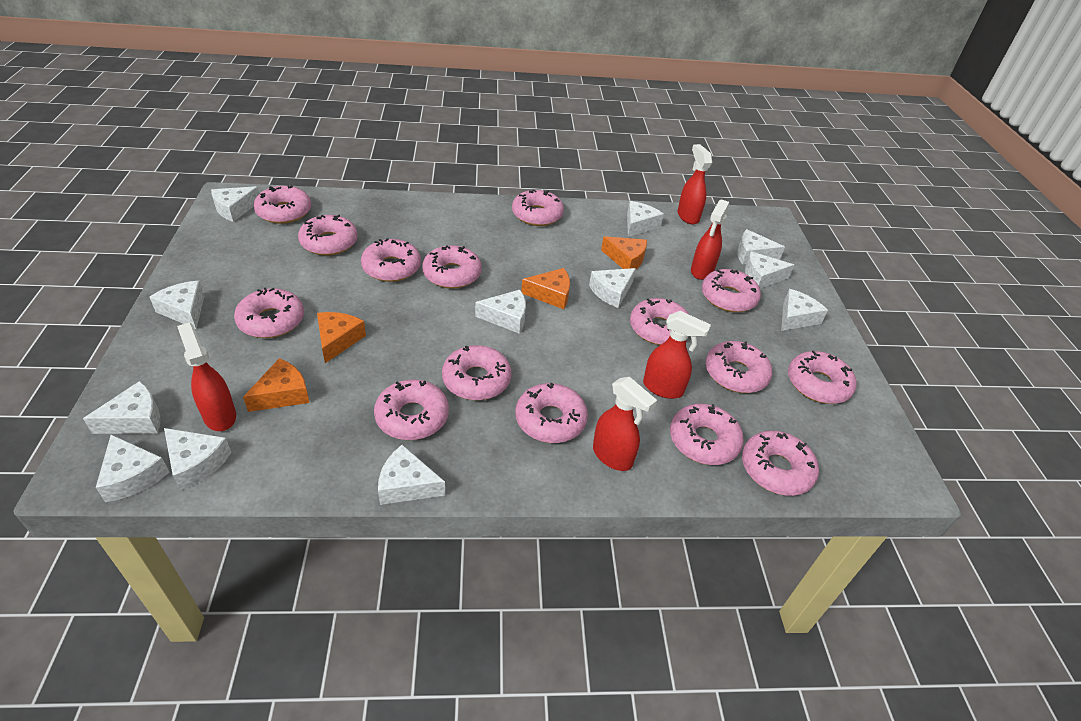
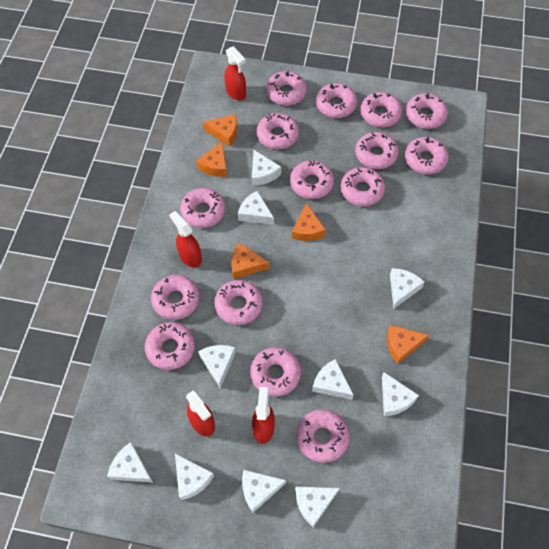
orange cheese: [243,358,310,412] [317,312,366,363] [521,268,570,309] [601,236,647,269] = 4 -> [196,141,227,177] [203,115,237,147] [231,243,269,279] [292,203,326,241] [387,325,429,364] = 5
red spray bottle: [177,323,236,431] [593,377,657,471] [643,311,711,399] [678,144,712,224] [691,199,729,280] = 5 -> [169,211,202,268] [186,390,215,437] [225,46,246,101] [252,387,275,444] = 4
white cheese: [83,381,160,434] [96,435,169,502] [150,281,204,329] [164,428,232,490] [211,186,259,222] [378,445,445,505] [475,290,526,333] [589,268,636,308] [627,201,664,237] [737,229,785,264] [745,251,794,289] [781,289,828,331] = 12 -> [107,442,153,482] [175,454,214,500] [198,345,236,388] [238,191,274,225] [242,470,286,513] [252,150,281,186] [295,487,340,527] [312,359,353,400] [382,372,419,416] [390,268,425,308] = 10

